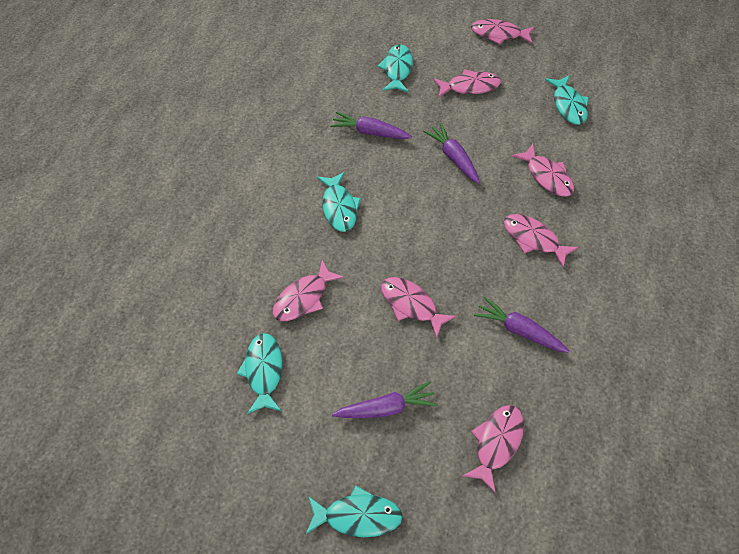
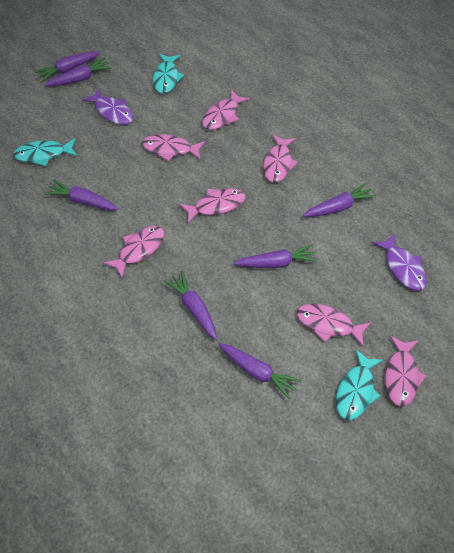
purple carrot: [330,111,412,139] [332,381,438,418] [423,123,480,184] [474,297,569,353] = 4 -> [34,52,100,82] [44,179,119,211] [45,57,112,86] [164,271,218,340] [218,343,301,399] [234,244,318,268] [303,183,377,217] = 7
purple fish: none = 0 -> [82,88,133,125] [372,234,427,291] = 2
turquoise fish: [237,333,283,414] [306,485,403,537] [317,172,361,232] [378,44,413,92] [545,75,589,125] = 5 -> [13,138,77,166] [153,54,184,94] [336,349,383,420] = 3

